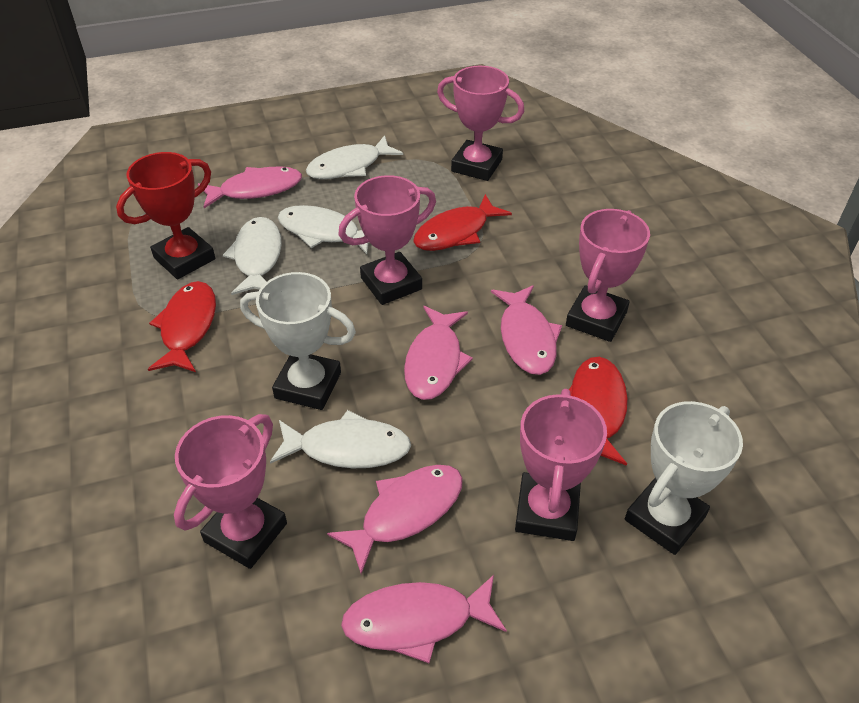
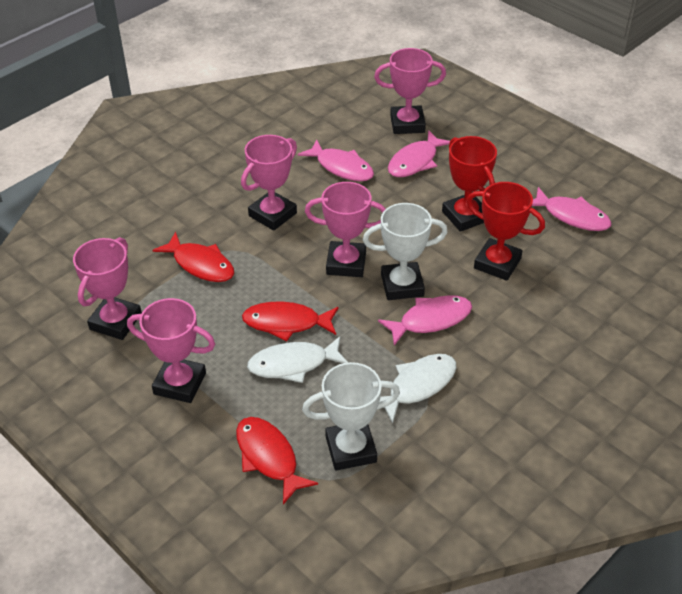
pink fish: [198,166,302,208] [327,465,463,574] [341,575,507,663] [404,306,473,400] [491,285,562,375] = 5 -> [298,140,374,181] [378,295,472,346] [388,130,450,177] [532,187,612,231] = 4
red trophy: [116,152,215,279] = 1 -> [442,136,497,232] [466,182,545,281] = 2
white fish: [223,217,282,295] [270,410,411,468] [278,205,369,254] [306,135,403,179] = 4 -> [247,336,348,383] [380,354,456,424] = 2

